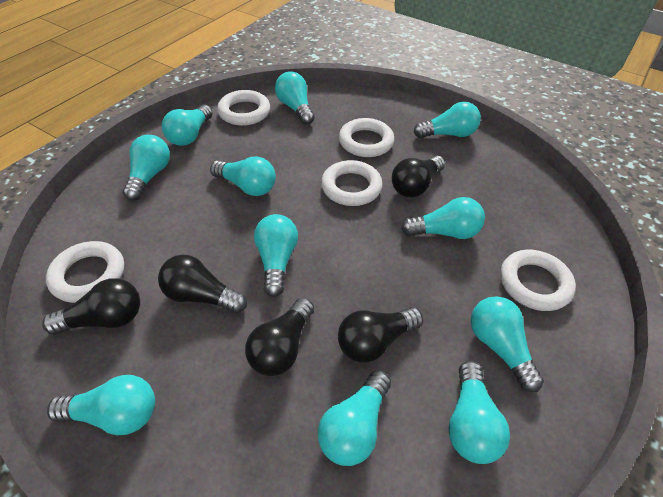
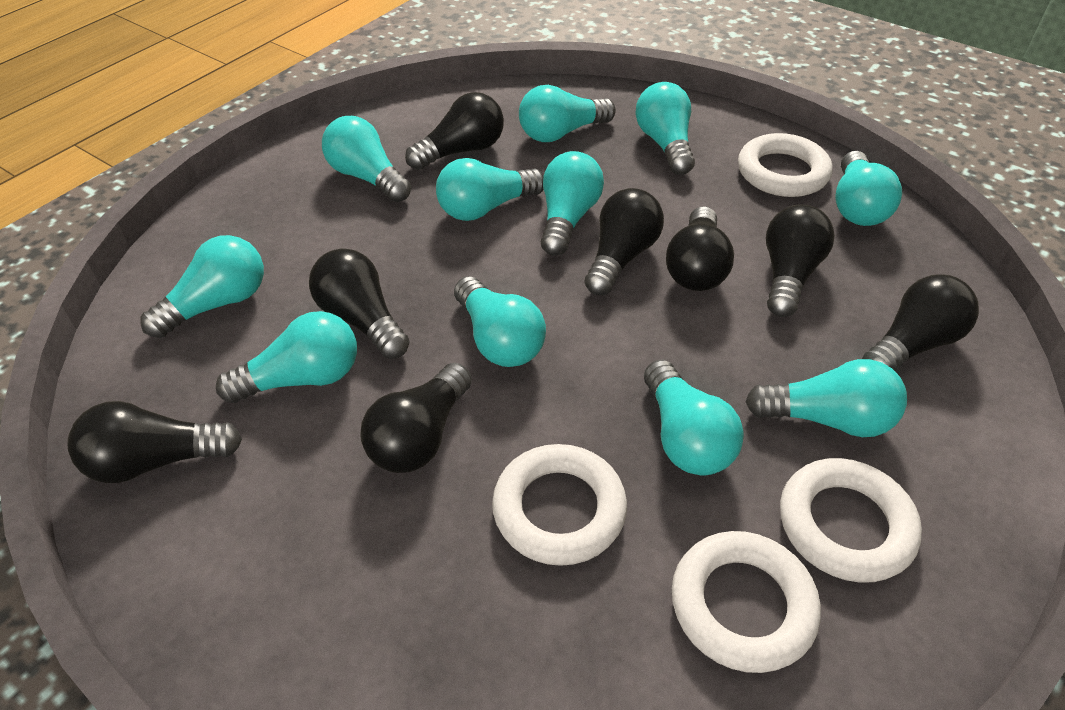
black light bulb: [42,278,140,335] [158,254,247,313] [245,298,314,376] [338,307,423,362] [392,156,445,197] = 5 -> [68,401,242,483] [309,248,409,359] [360,363,472,473] [405,92,504,170] [584,188,664,295] [666,206,734,291] [766,204,835,317] [862,274,979,371] = 8
white ring: [46,241,124,303] [217,90,270,126] [321,160,383,206] [339,118,395,157] [500,250,576,311] = 5 -> [492,444,627,566] [672,531,821,673] [738,133,833,197] [780,458,922,583] = 4

